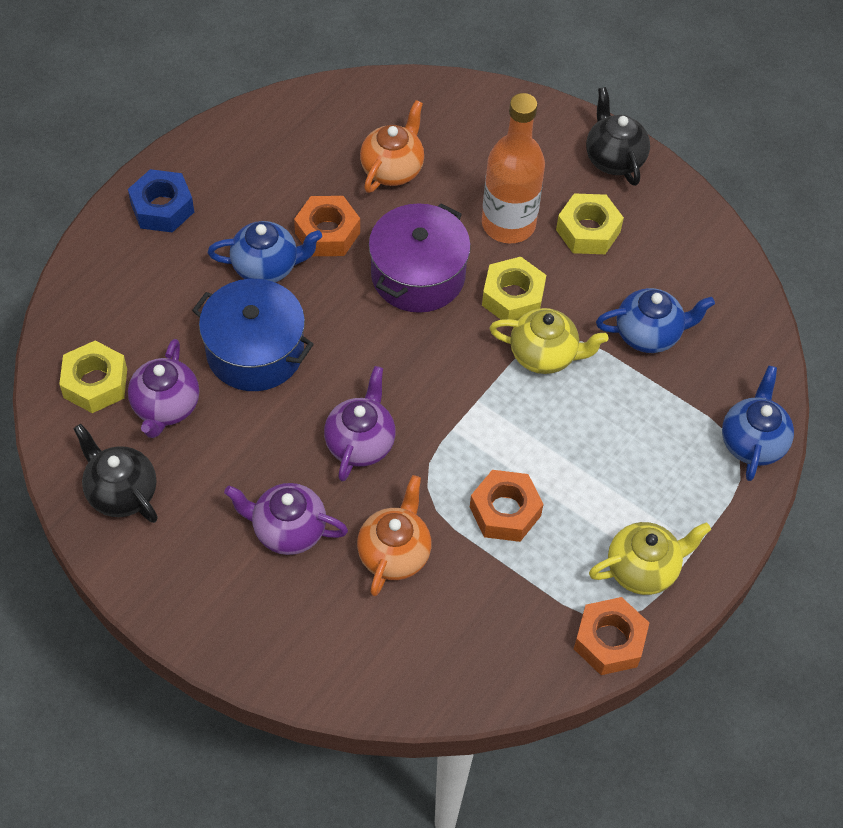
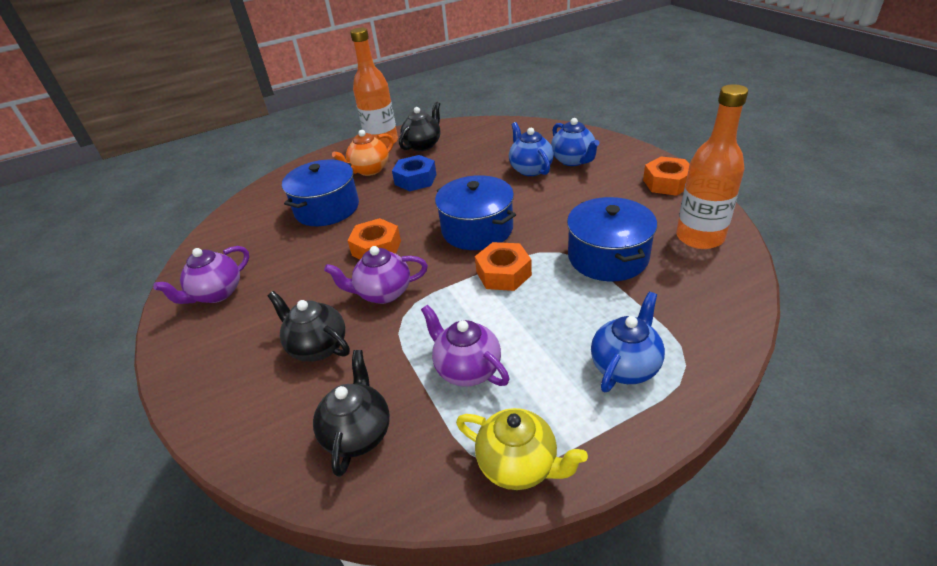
black teapot: [73,424,158,523] [586,87,650,186] = 2 -> [268,291,350,362] [313,350,390,477] [399,102,440,151] = 3
blue pot: [192,279,314,391] = 1 -> [282,160,359,226] [435,175,516,250] [567,197,657,281] = 3
orange bottle: [482,93,545,244] = 1 -> [350,28,398,148] [676,84,748,249] = 2
orange teapot: [357,475,431,596] [360,100,424,193] = 2 -> [332,130,393,176] = 1
purple pot: [369,203,471,313] = 1 -> none = 0
yellow nut: [59,341,127,413] [482,257,546,320] [556,193,624,254] = 3 -> none = 0
yellow teapot: [489,308,608,374] [589,522,711,595] = 2 -> [456,408,588,490] = 1

